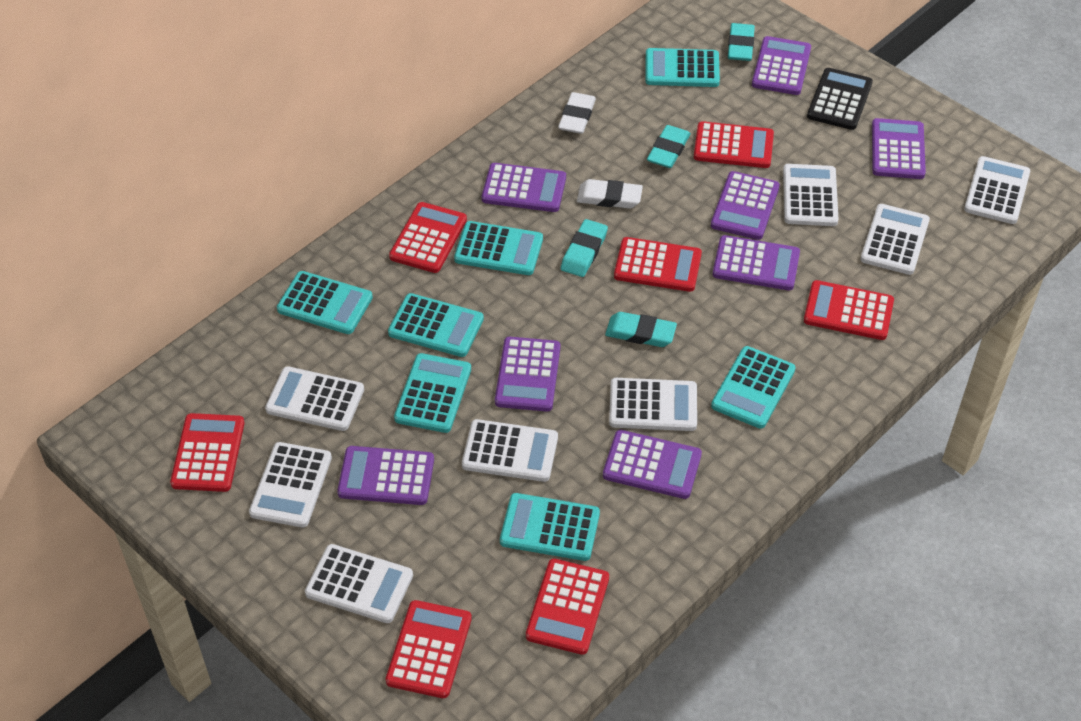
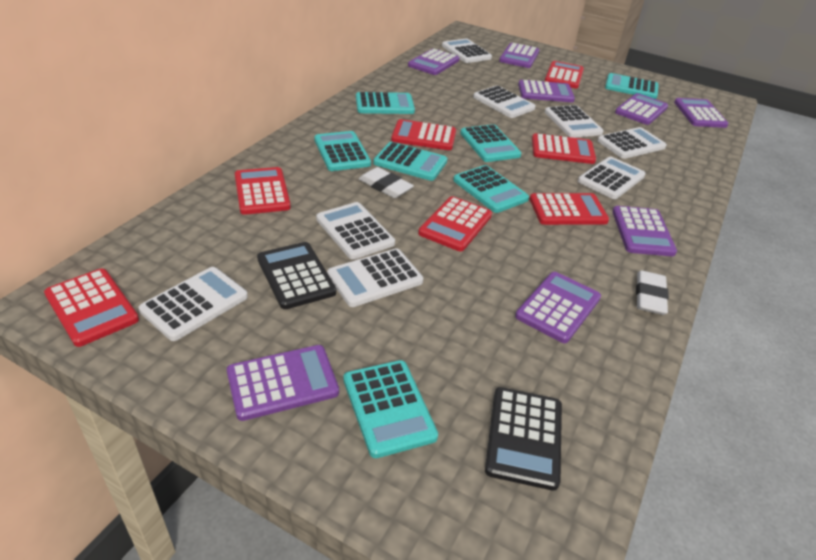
black calculator: [807,68,873,130] = 1 -> [257,242,336,309] [485,387,562,490] = 2
turquoise eraser: [561,219,608,277] [605,312,677,347] [647,125,691,168] [728,23,755,61] = 4 -> none = 0

